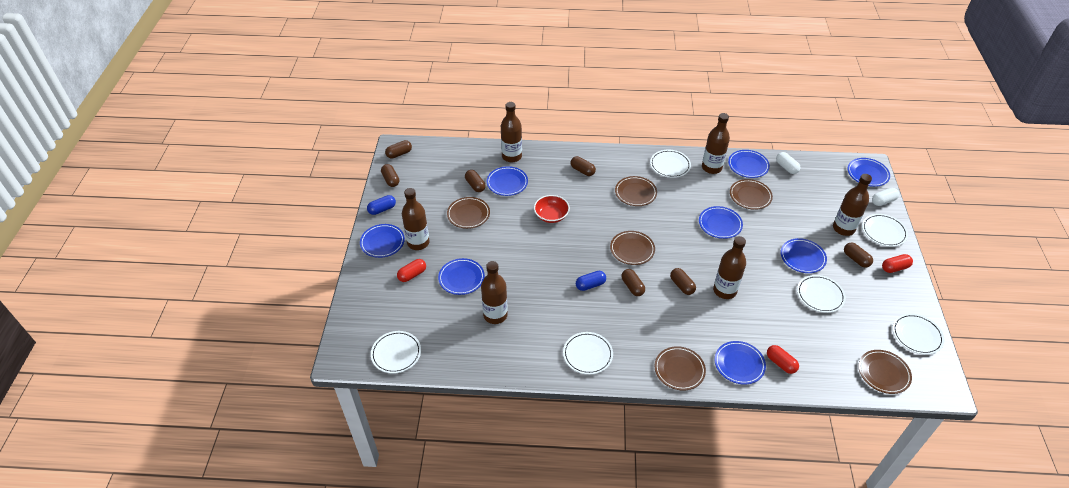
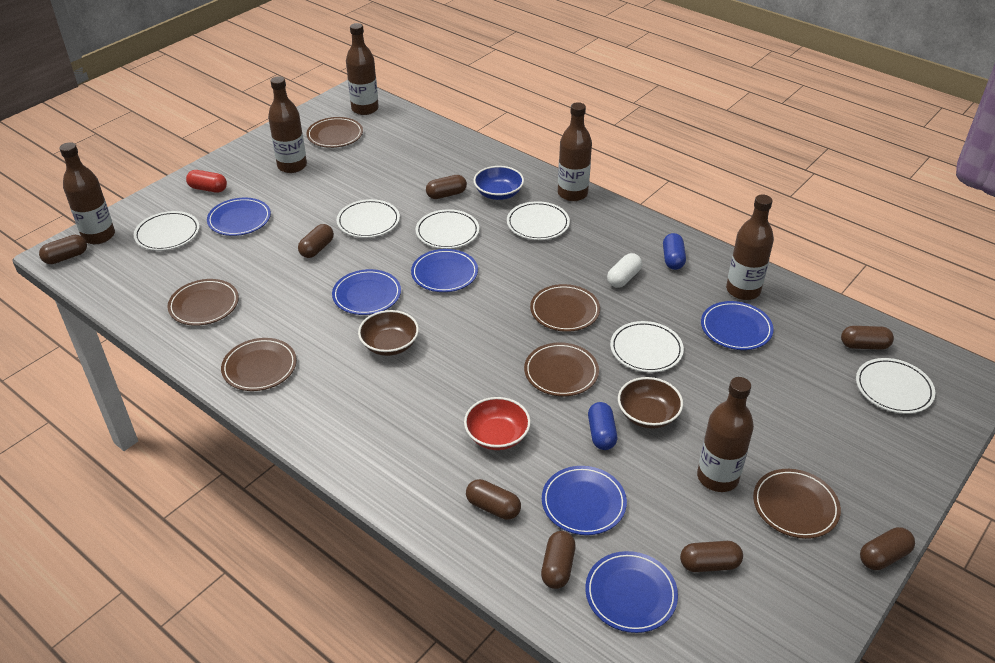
blue bowl: none = 0 -> [474,166,524,200] = 1
blue plate: [360,224,405,258] [438,258,485,295] [487,166,528,196] [699,206,743,239] [715,341,766,384] [728,150,770,178] [781,238,827,273] [848,158,890,187] = 8 -> [207,198,271,236] [332,269,401,315] [411,249,478,292] [542,466,627,535] [585,551,678,633] [701,301,774,350] = 6
brown bowl: none = 0 -> [358,310,419,356] [618,377,683,429] = 2
brown capsule: [381,164,399,187] [385,140,412,159] [465,170,486,192] [570,156,596,176] [622,269,645,296] [670,268,696,295] [844,242,873,268] = 7 -> [39,235,87,264] [298,224,334,258] [426,175,467,199] [466,479,521,520] [541,531,575,589] [680,541,743,572] [841,326,894,350] [860,527,915,570] = 8
red capsule: [397,259,426,282] [767,345,799,374] [882,254,913,273] = 3 -> [186,170,227,193] = 1
white capsule: [776,152,800,174] [872,188,899,206] = 2 -> [607,253,642,288] = 1

